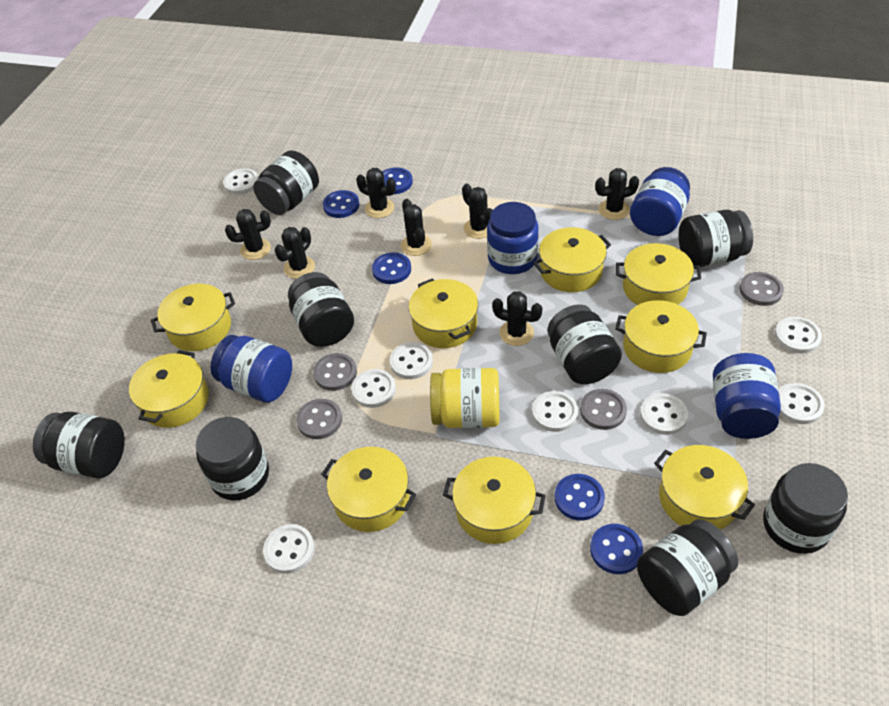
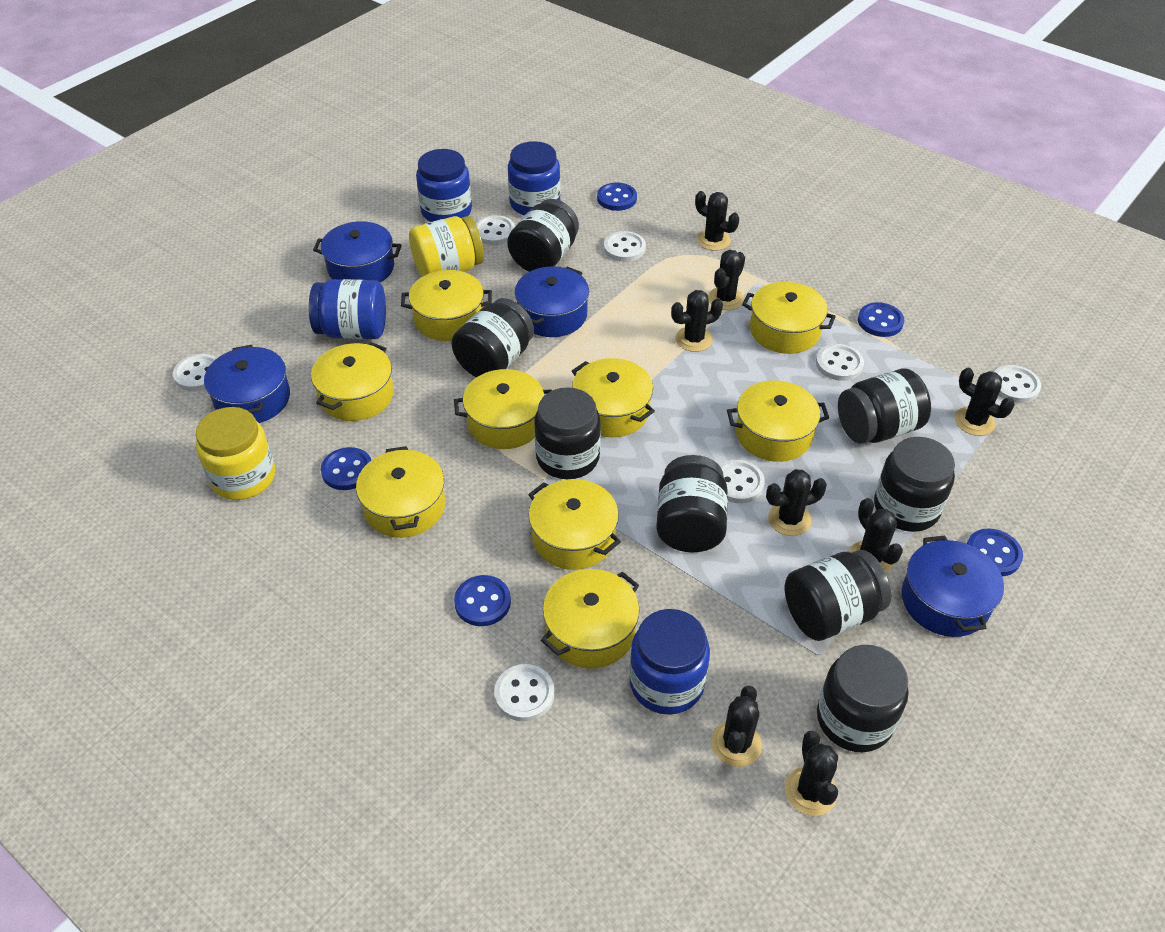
black cactus: [225,209,271,260] [274,227,315,279] [356,168,396,218] [401,199,432,256] [462,184,493,239] [492,291,542,346] [595,168,639,220] = 7 -> [671,290,723,352] [695,191,739,251] [708,250,745,310] [711,686,762,767] [766,469,827,536] [785,731,838,816] [849,498,903,573] [954,368,1015,436] = 8
blue pot: none = 0 -> [204,345,290,423] [313,221,401,282] [515,266,589,337] [902,535,1004,637] = 4
grey button: [296,399,342,439] [313,353,357,391] [580,389,627,430] [739,272,784,306] = 4 -> none = 0
white button: [223,168,258,195] [263,524,315,574] [351,369,396,408] [390,342,433,379] [532,391,578,432] [640,393,688,435] [775,317,822,354] [779,383,825,424] = 8 -> [173,354,217,391] [476,215,515,245] [494,664,555,722] [604,231,646,262] [719,460,765,503] [816,344,864,381] [994,365,1041,403] = 7
yellow jar: [430,368,500,428] = 1 -> [196,407,275,500] [409,216,484,277] = 2

